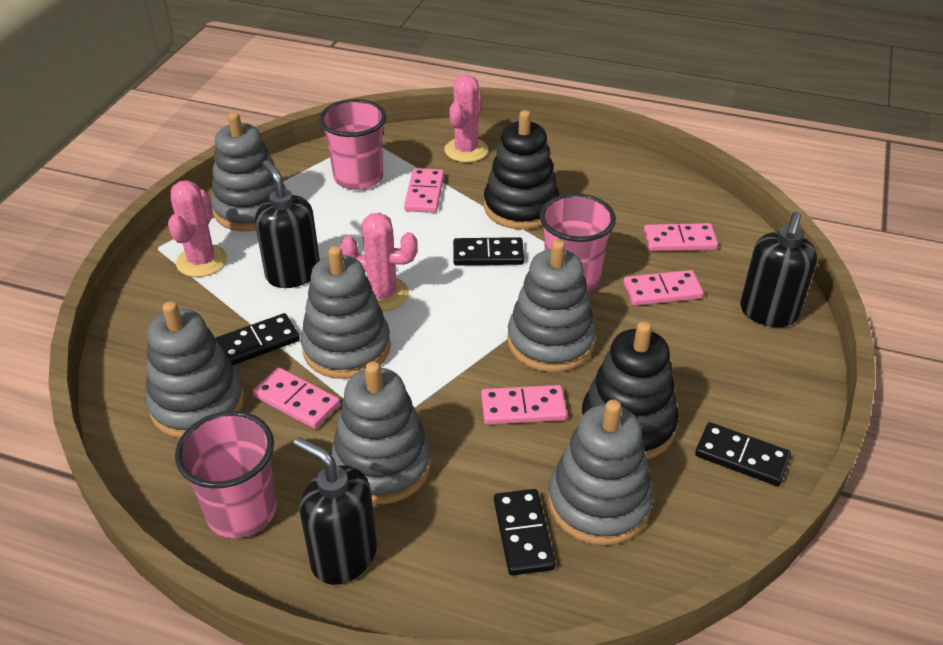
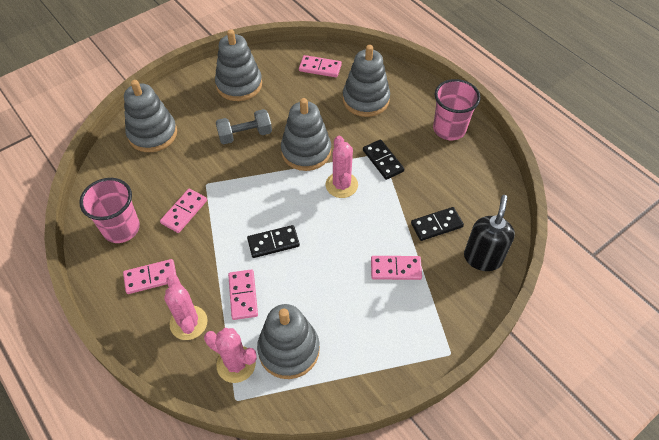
black domino: [215,313,300,366] [453,237,524,266] [494,489,556,576] [695,422,791,486] = 4 -> [247,225,300,258] [363,139,404,180] [411,207,464,241] = 3
black soap dispenser: [255,160,320,288] [293,437,377,585] [740,212,817,327] = 3 -> [464,195,515,271] = 1
black stacking toy: [484,110,559,230] [581,321,679,459] = 2 -> none = 0
grey dumbbell: none = 0 -> [216,109,272,144] = 1
grey stacking toy: [146,301,245,438] [211,112,287,232] [301,246,391,379] [331,361,431,504] [507,240,596,372] [548,400,653,546] = 6 -> [124,80,177,152] [215,29,262,101] [257,304,320,379] [281,98,331,171] [343,45,390,117] = 5
pink cup: [175,411,277,538] [319,99,386,190] [540,193,616,293] = 3 -> [79,178,140,243] [433,79,481,140] = 2

